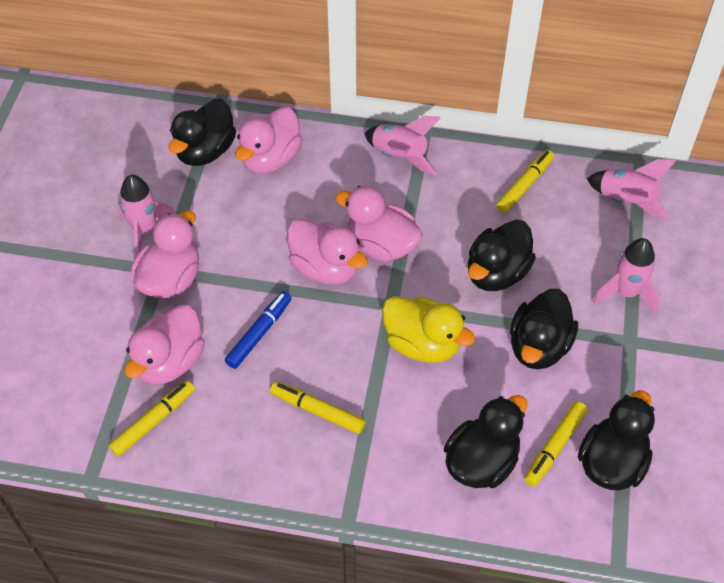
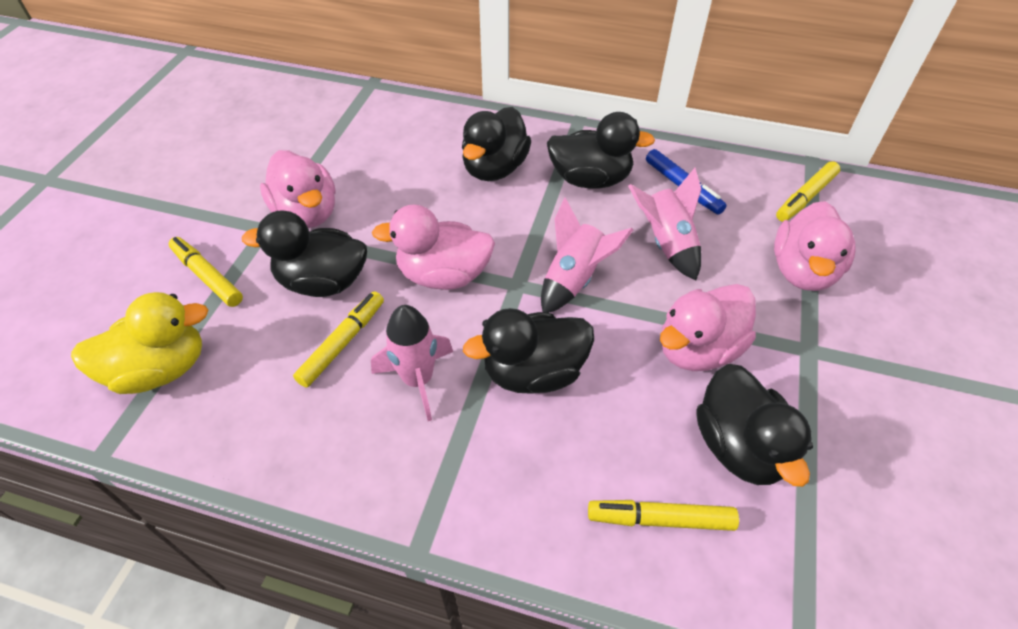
pink duck: [125,305,205,385] [131,211,199,299] [235,107,303,174] [287,219,368,284] [336,186,423,262] = 5 -> [260,150,335,228] [372,204,495,290] [660,284,756,371] [774,201,856,291] = 4
pink rocket: [117,174,176,255] [365,116,441,176] [587,159,676,220] [593,238,660,313] = 4 -> [371,305,453,421] [541,198,633,313] [628,168,701,280] = 3

